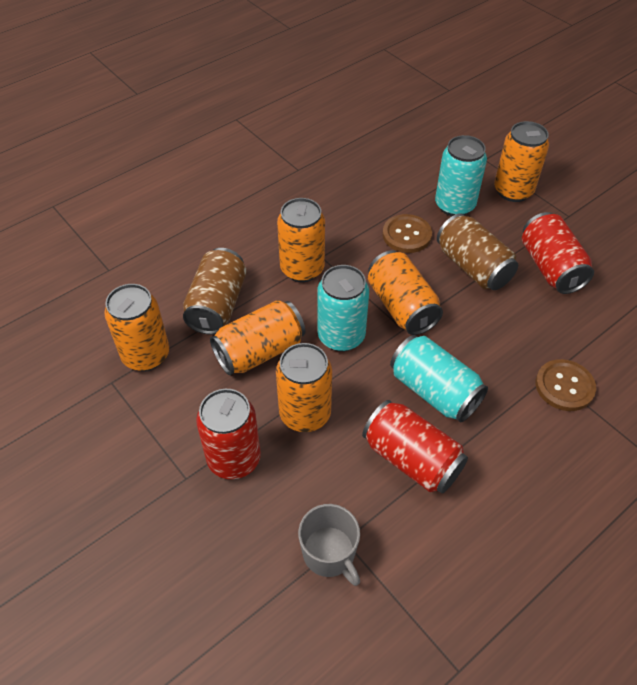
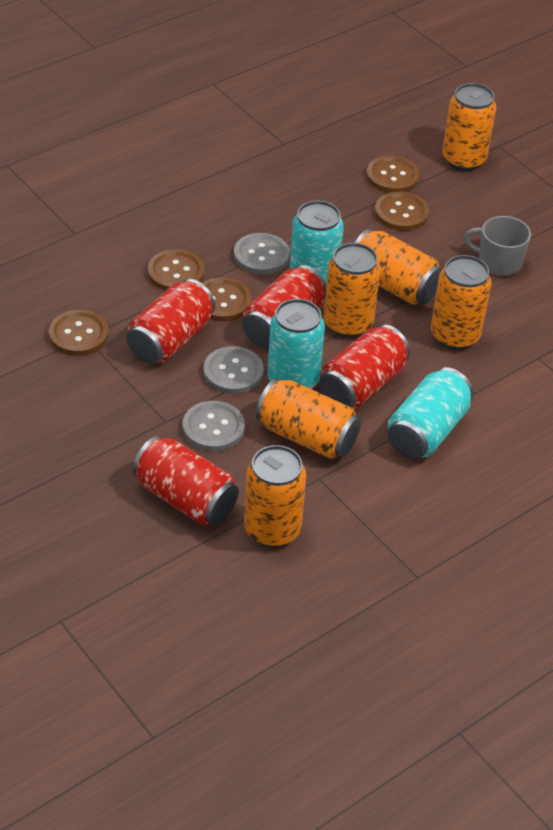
brown button: [382,214,432,253] [535,359,596,411] = 2 -> [49,310,108,356] [148,249,205,291] [202,277,252,322] [367,156,420,193] [375,191,429,231] = 5
brown can: [183,248,247,335] [437,213,518,290] = 2 -> none = 0
grey button: none = 0 -> [183,401,245,451] [203,346,264,394] [234,233,290,275] = 3
red can: [196,389,261,479] [362,400,468,493] [522,212,594,294] = 3 -> [127,279,215,364] [132,436,239,525] [242,265,326,349] [319,325,410,409] = 4

